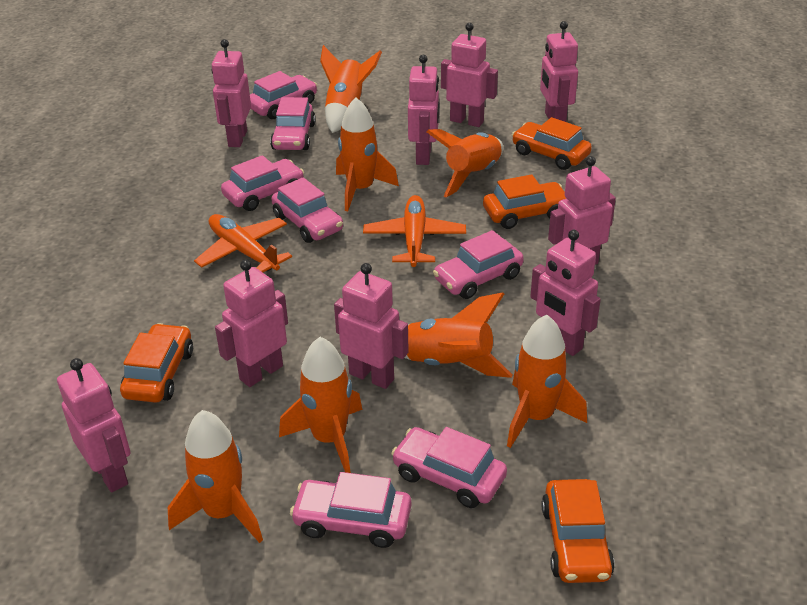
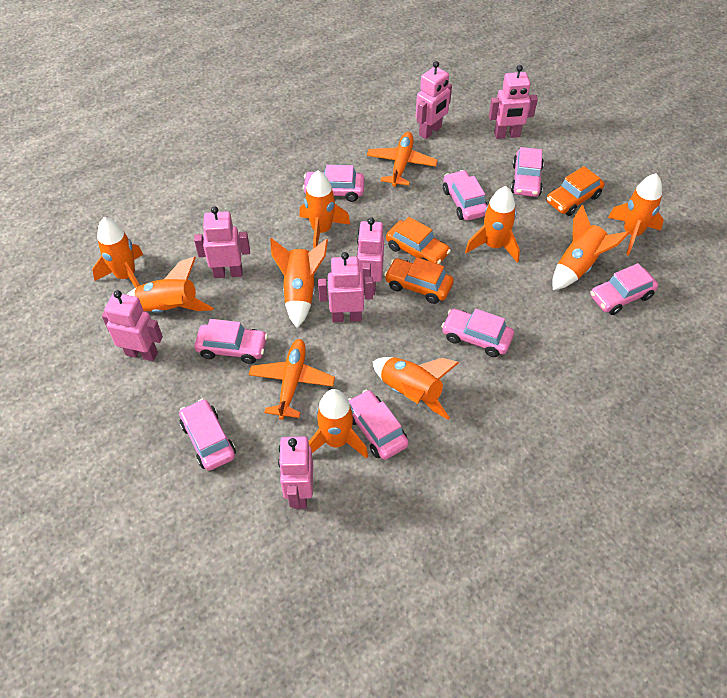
orange car: [120,323,193,403] [483,174,567,229] [512,117,592,170] [541,479,615,583] = 4 -> [384,257,454,304] [386,217,451,264] [546,166,604,216] = 3
orange rocket: [168,410,263,543] [279,337,362,473] [320,45,382,133] [336,97,399,211] [404,292,512,378] [426,129,503,197] [507,314,587,448] = 7 -> [92,217,143,288] [127,257,214,313] [270,238,328,328] [299,170,351,249] [309,389,368,459] [373,357,459,420] [465,186,520,263] [552,205,630,290] [608,173,664,256] = 9
pink car: [221,155,304,211] [250,71,317,119] [270,97,316,150] [271,177,343,243] [290,472,411,548] [391,427,507,508] [433,230,524,299] = 7 -> [179,399,236,471] [194,319,268,364] [303,165,365,202] [348,390,409,460] [441,309,514,357] [443,170,488,221] [511,147,544,197] [590,263,658,315] = 8
pink robot: [57,358,131,492] [211,39,251,147] [215,260,288,387] [334,263,409,389] [408,55,439,165] [441,23,498,127] [530,230,601,356] [540,21,578,122] [548,156,616,265] = 9 -> [102,290,163,361] [194,206,250,278] [278,437,313,509] [318,252,373,322] [357,217,384,295] [416,61,452,139] [489,65,538,139] = 7

